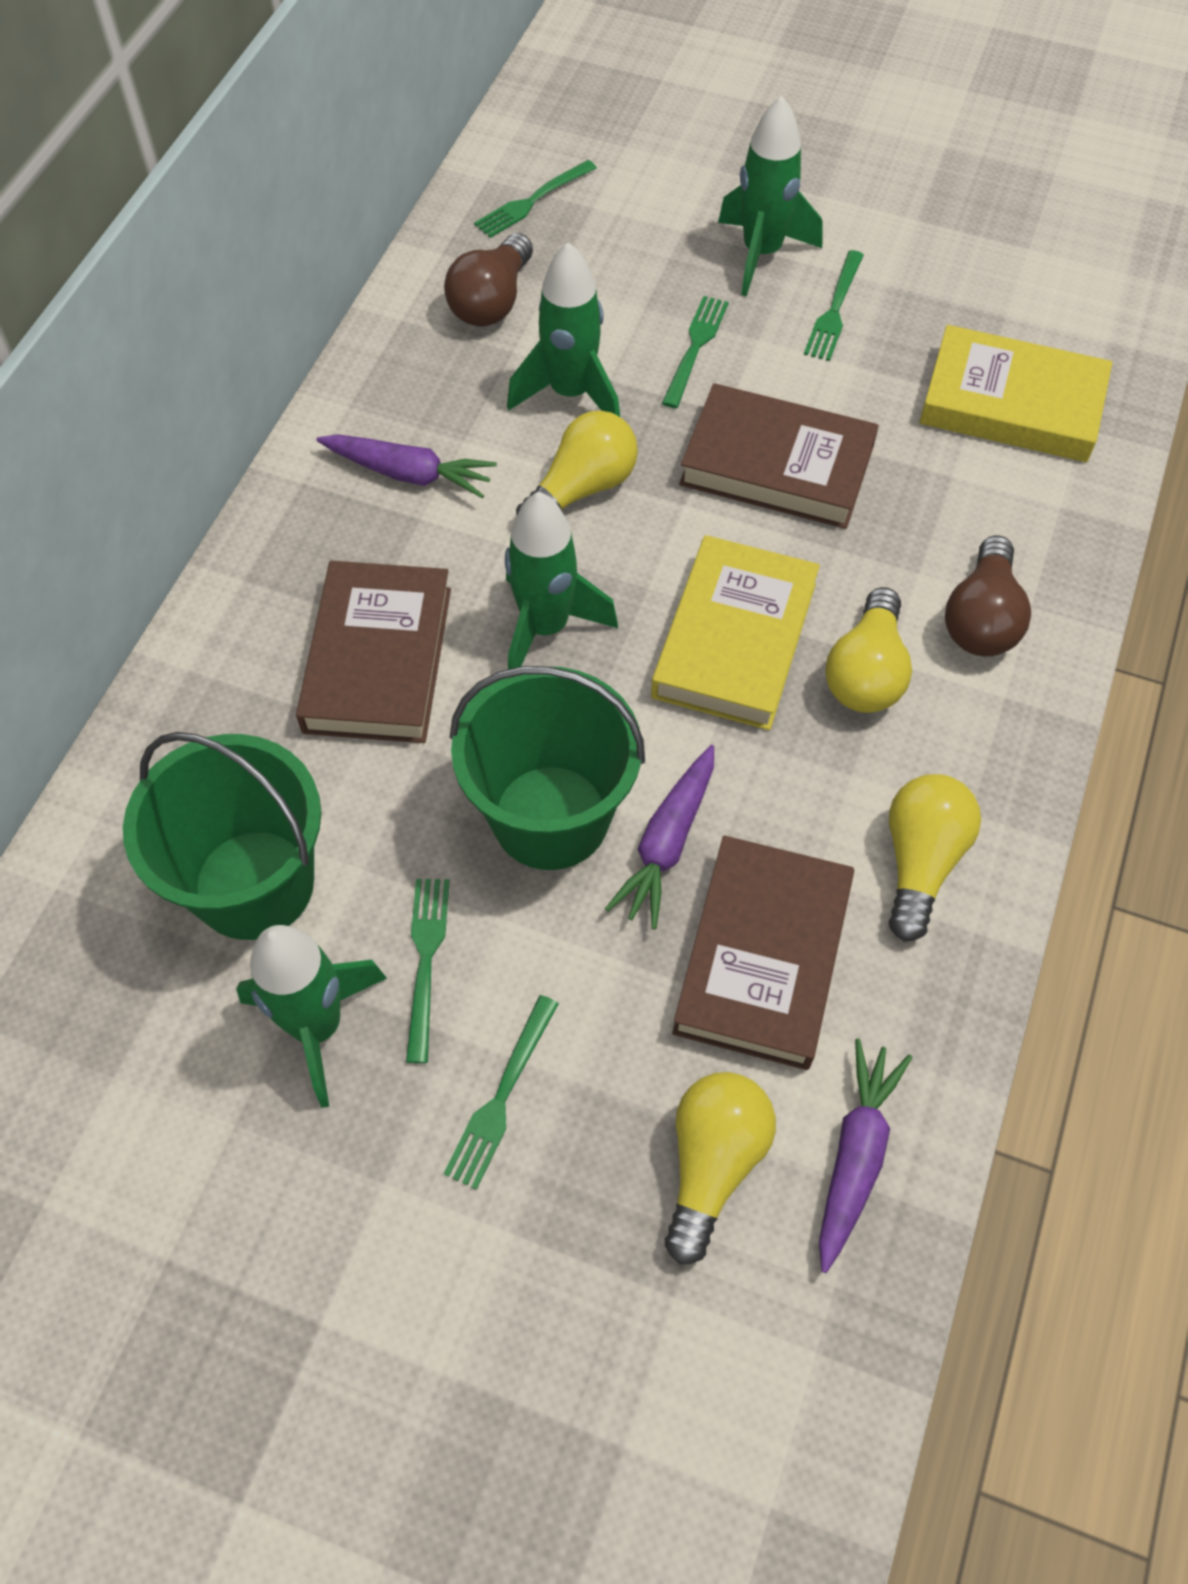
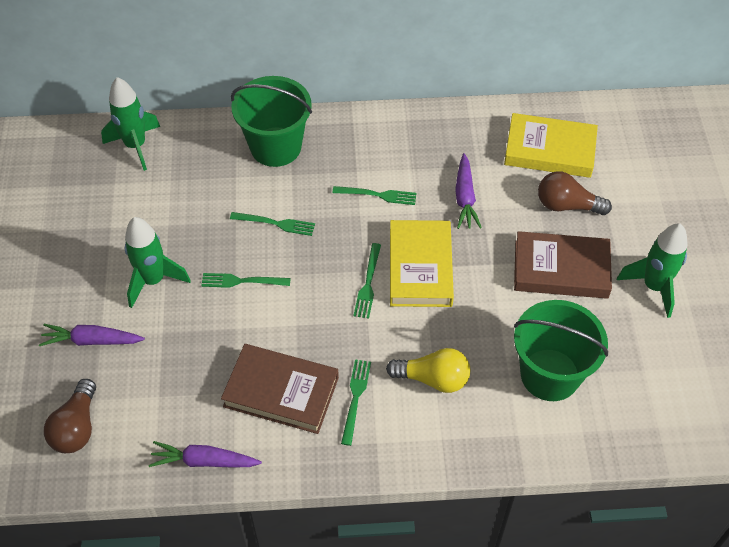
brown book: [296,561,451,743] [672,836,854,1070] [679,383,879,529] = 3 -> [221,344,339,434] [514,231,612,299] = 2
green rocket: [236,925,387,1108] [505,492,618,669] [507,242,620,417] [718,96,823,297] = 4 -> [101,77,160,171] [125,217,191,308] [617,224,688,318] = 3
yellow light bulb: [516,410,638,516] [665,1072,776,1265] [825,587,912,713] [889,774,981,942] = 4 -> [386,348,470,393] = 1

